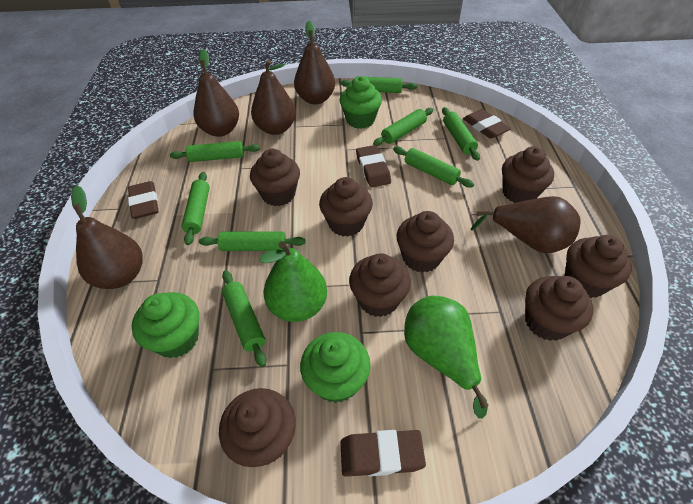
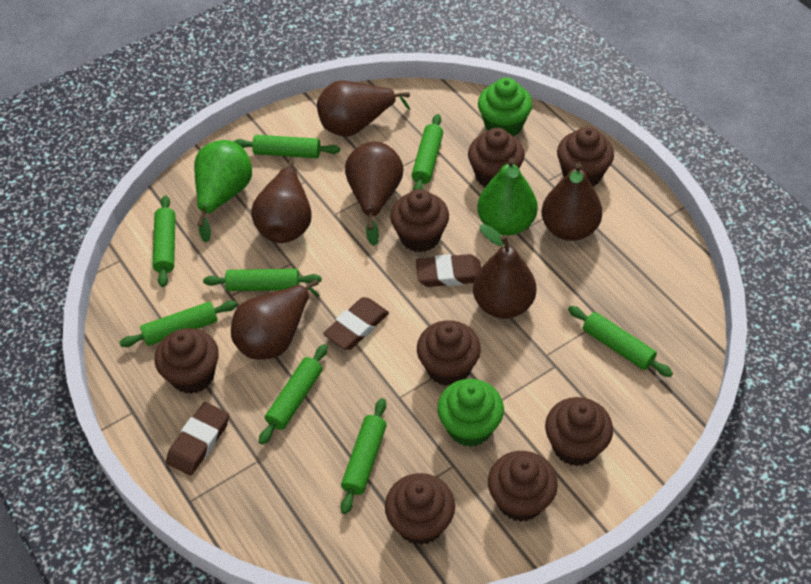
brown eraser: [128,181,159,219] [340,430,426,477] [356,145,391,187] [463,109,511,139] = 4 -> [166,402,229,476] [323,297,389,350] [416,254,481,287] = 3
brown pear: [71,185,143,289] [193,49,239,137] [251,60,296,135] [294,21,335,104] [470,196,581,253] = 5 -> [231,279,320,360] [251,160,312,243] [317,81,410,137] [345,142,404,246] [473,224,536,319] [541,162,603,241] = 6
green cupcake: [132,292,199,358] [300,332,371,403] [339,76,382,129] = 3 -> [437,379,504,447] [478,77,533,137] = 2

